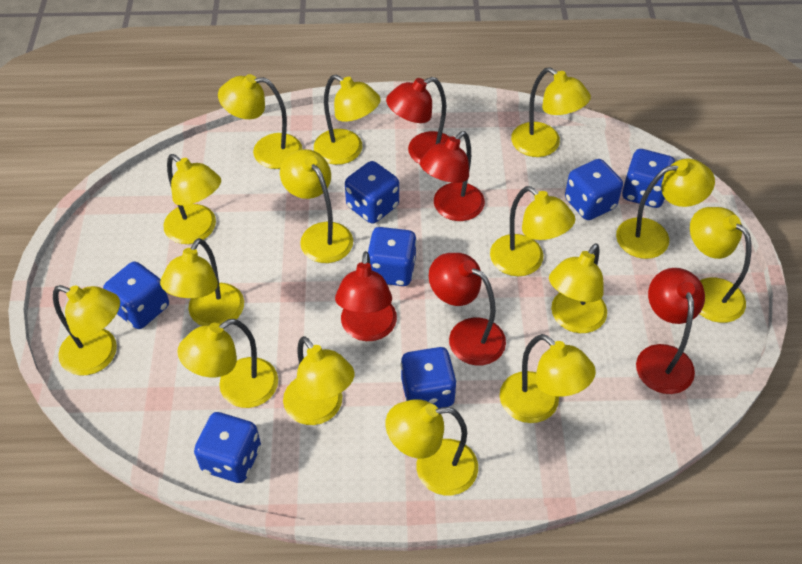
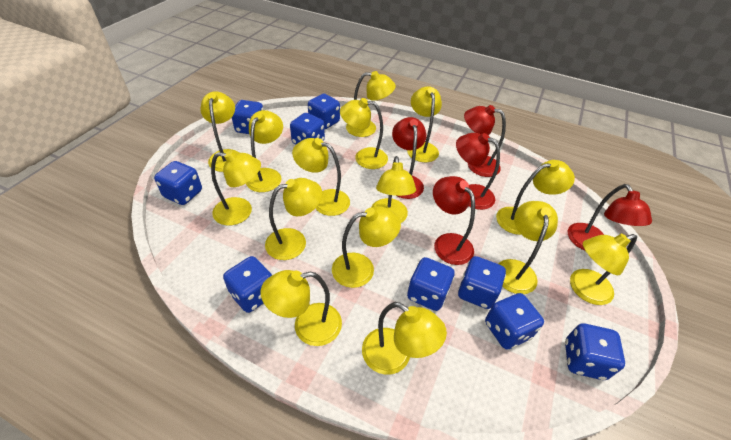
blue dice: [103,261,169,329] [194,412,261,483] [345,161,399,224] [368,227,417,286] [400,347,457,408] [565,159,623,220] [622,149,675,208] = 7 -> [154,161,202,205] [223,256,272,313] [232,100,263,134] [290,113,325,145] [308,94,340,130] [407,257,455,311] [458,256,506,309] [485,293,544,349] [565,323,625,380] = 9

